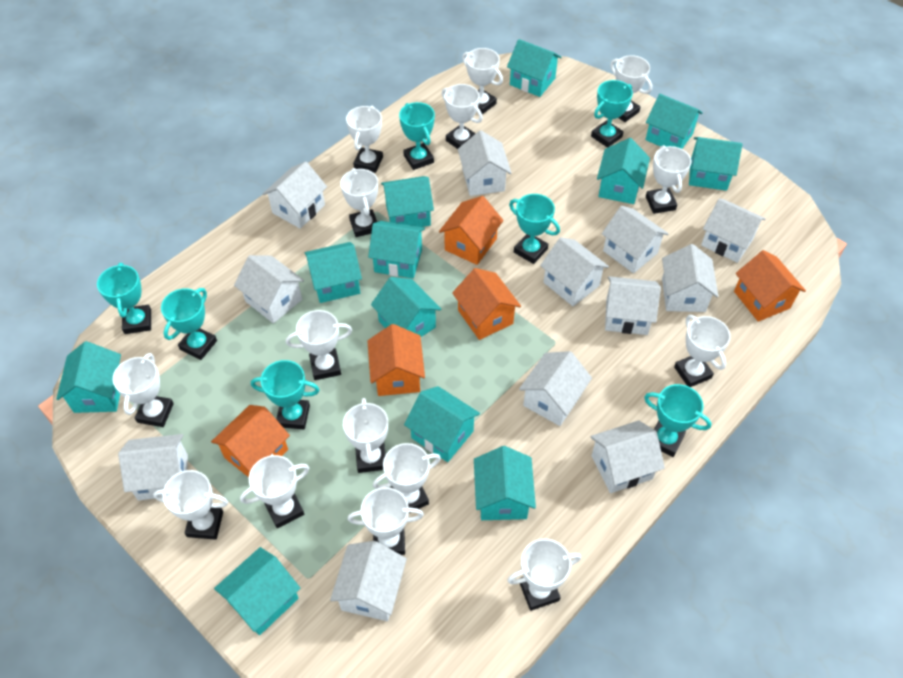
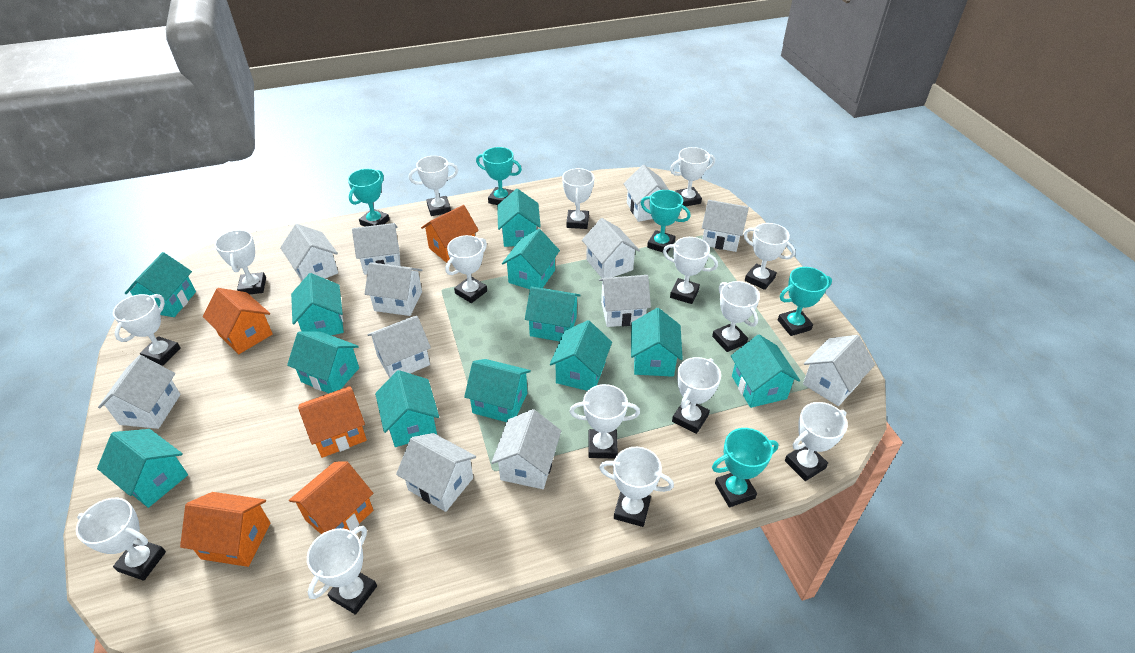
turquoise trophy: [97,263,151,334] [161,288,217,360] [251,360,320,429] [399,102,435,170] [509,194,560,264] [591,80,633,148] [644,384,711,457] = 7 -> [348,169,390,227] [476,147,522,205] [641,190,691,253] [712,428,779,507] [778,267,832,336] = 5

